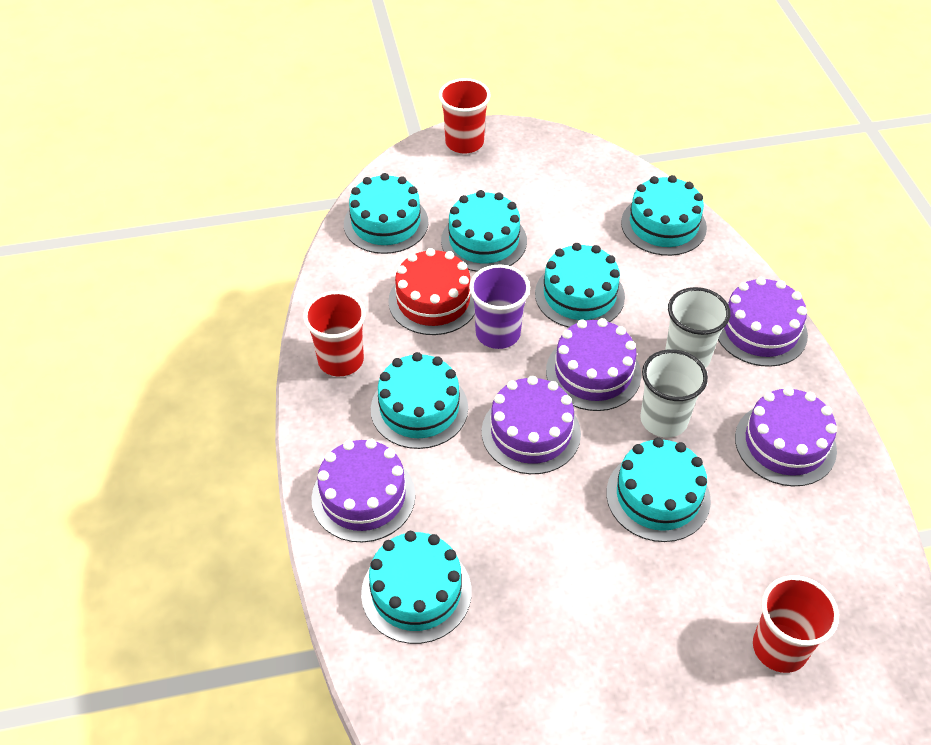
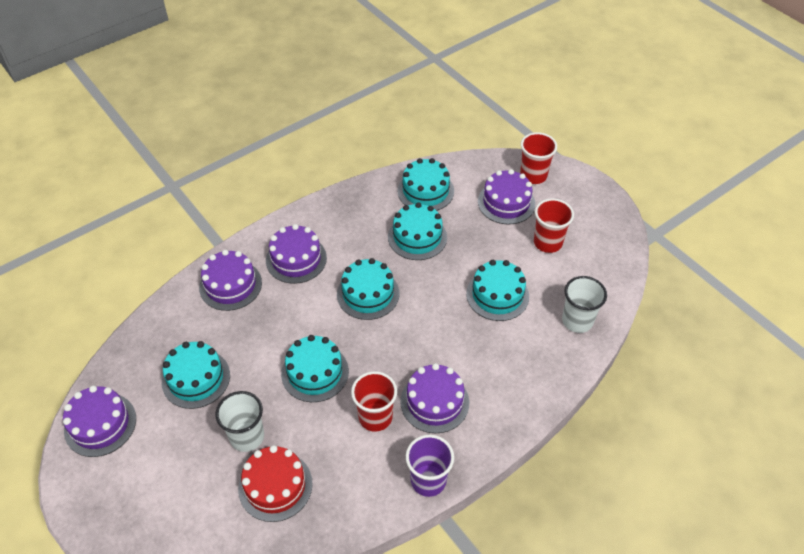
turquoise cake: [344,173,429,254] [361,531,472,644] [371,352,468,449] [441,190,527,272] [535,243,625,328] [606,437,711,542] [621,175,707,256] = 7 -> [162,341,230,409] [281,335,349,402] [337,258,399,320] [388,202,447,260] [397,158,454,211] [466,260,529,321] = 6

